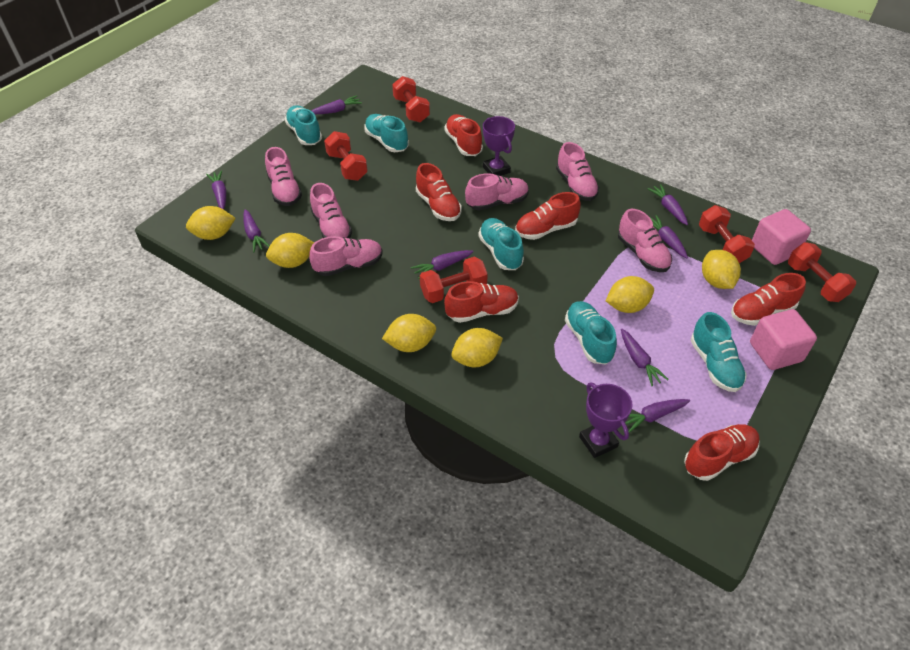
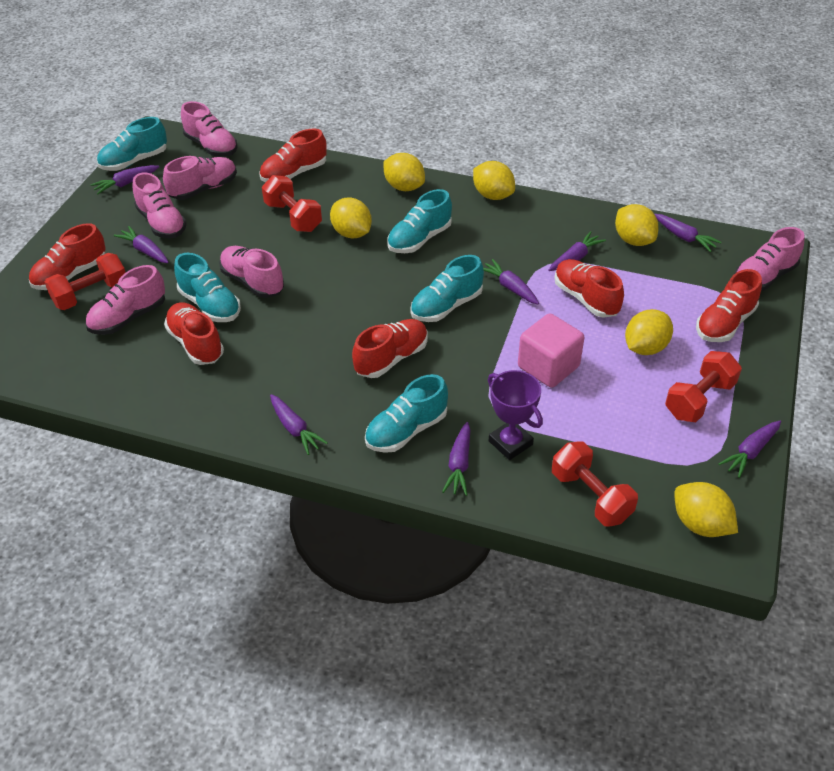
pink cube: [750,309,817,370] [752,209,811,265] = 2 -> [518,313,584,388] = 1
purple trophy: [483,116,515,176] [579,383,633,458] = 2 -> [488,370,543,460] = 1
red dumbbell: [324,131,368,181] [392,76,430,123] [420,257,488,303] [699,205,755,263] [788,242,856,302] = 5 -> [45,253,126,310] [262,175,322,232] [552,441,638,527] [665,351,742,422] = 4

